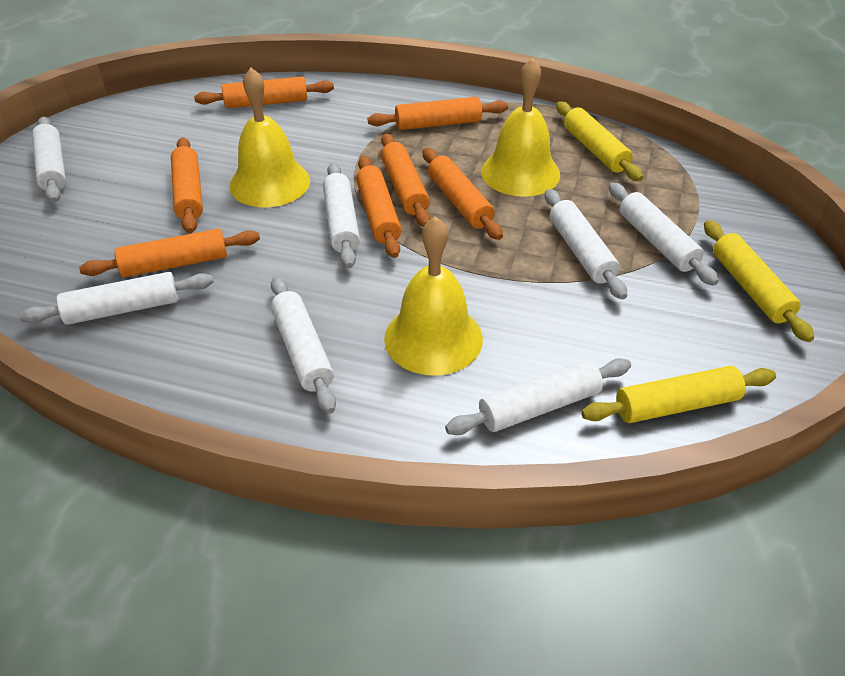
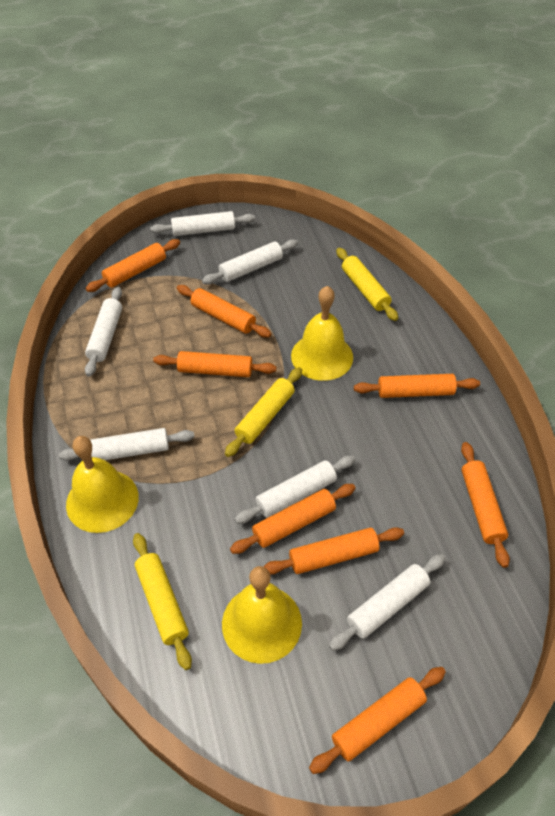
orange rolling pin: [79,229,260,278] [171,137,203,233] [194,77,334,108] [356,156,401,258] [368,97,508,130] [381,133,431,227] [423,148,503,240] = 7 -> [85,239,180,292] [153,351,276,377] [177,285,271,338] [230,484,356,554] [263,527,404,575] [309,667,446,774] [354,374,480,398] [461,442,510,568] = 8
white rolling pin: [19,272,214,325] [32,117,66,203] [271,276,336,414] [323,163,360,268] [445,358,631,435] [545,189,627,300] [609,183,719,286] = 7 -> [59,428,195,461] [85,287,122,377] [150,211,255,236] [202,240,298,284] [234,455,355,524] [329,554,446,651] = 6

